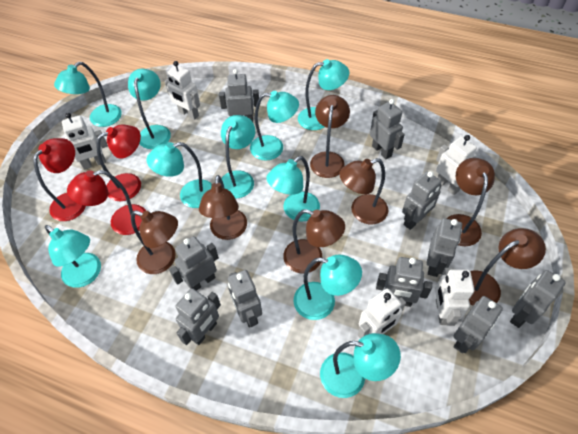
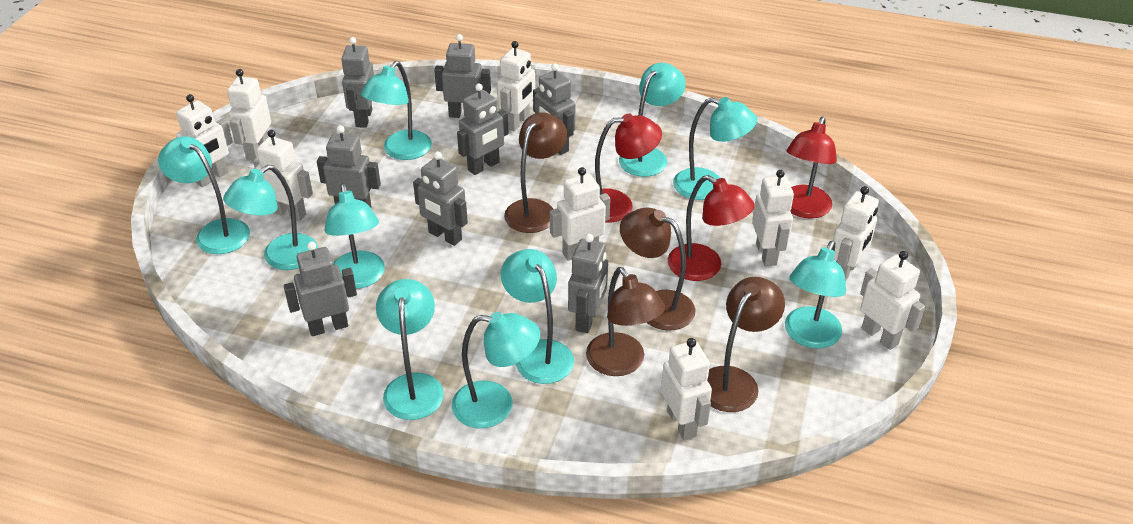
brown lamp: [131,211,178,274] [199,175,247,240] [283,209,345,273] [310,95,350,178] [339,158,388,224] [446,158,495,246] [469,228,546,306] = 7 -> [504,113,567,233] [586,267,665,376] [620,208,696,331] [707,277,785,412] = 4
grey robot: [169,236,219,291] [175,288,221,345] [219,69,260,122] [227,270,262,327] [370,99,405,160] [376,257,432,307] [402,171,442,230] [427,218,462,277] [453,296,503,353] [510,270,566,328] = 10 -> [284,242,357,336] [317,125,381,208] [341,37,374,128] [413,152,468,246] [434,34,491,118] [457,84,509,175] [533,63,576,155] [568,234,608,333] = 8
white robot: [62,113,108,170] [164,61,200,120] [358,289,406,339] [435,268,474,326] [436,135,477,195] = 5 -> [176,94,233,187] [227,69,271,161] [253,130,313,222] [497,41,536,131] [550,167,610,261] [661,338,712,440] [752,170,794,266] [833,186,879,281] [860,251,925,350] = 9

